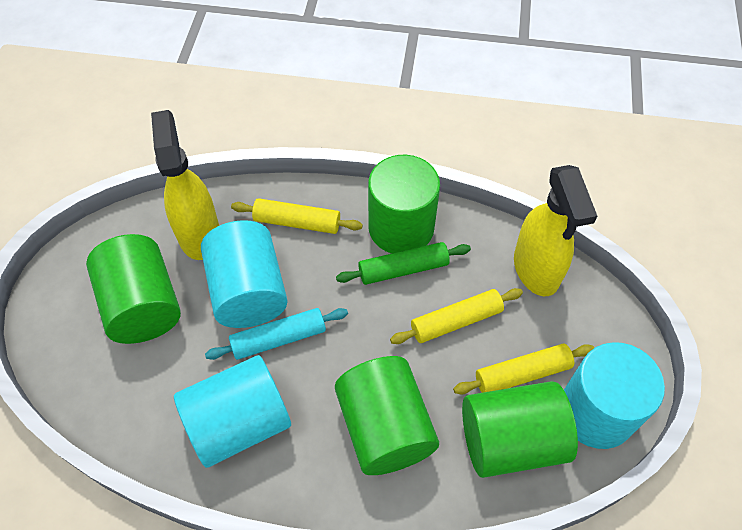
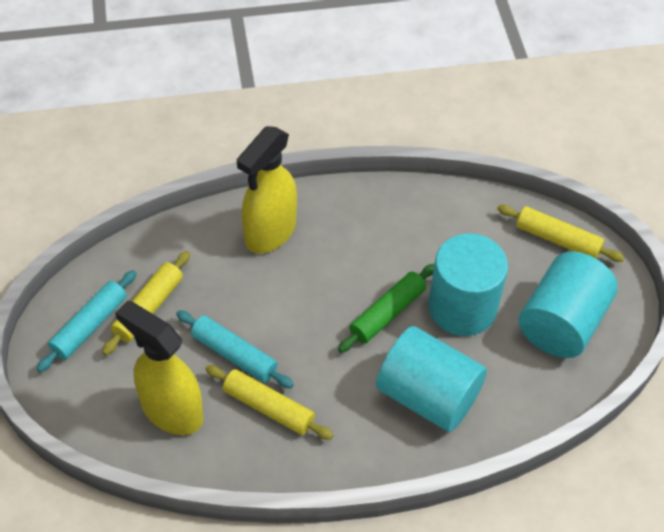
green cylinder: [86,234,181,344] [335,356,439,475] [368,155,440,254] [462,381,578,478] = 4 -> none = 0
turquoise rolling pin: [205,308,348,360] = 1 -> [37,270,137,372] [176,310,294,388] = 2

